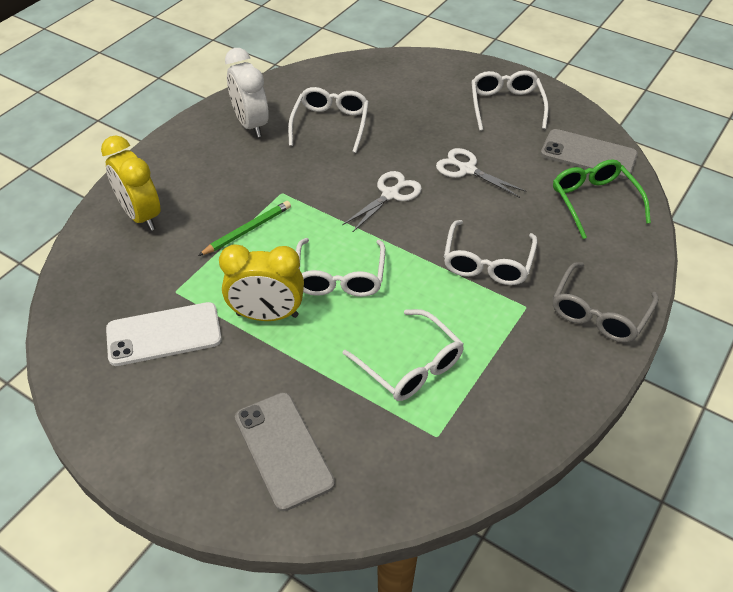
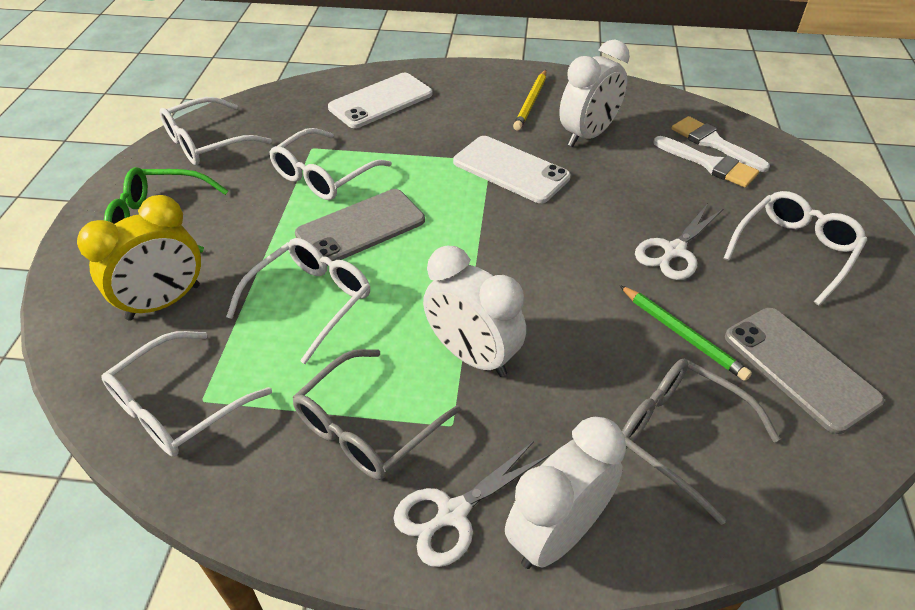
grey glasses: [553,262,659,343] = 1 -> [293,349,461,480] [622,359,780,525] = 2
white brush: none = 0 -> [653,136,759,188] [672,116,770,172] = 2
white clock: [225,48,269,138] = 1 -> [423,246,526,377] [505,417,626,569] [559,39,630,147] = 3
white phone: [106,302,222,366] = 1 -> [328,73,432,128] [453,136,571,203] = 2
yellow clock: [101,135,161,231] [219,244,304,321] = 2 -> [77,195,201,320] = 1
yellow pencil: none = 0 -> [513,70,546,130] = 1

